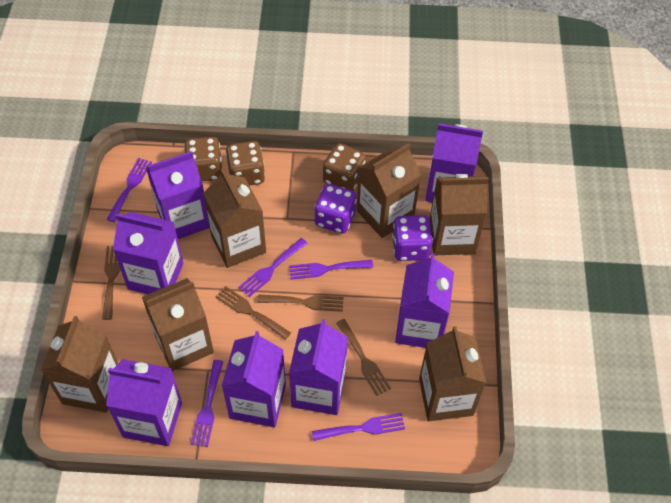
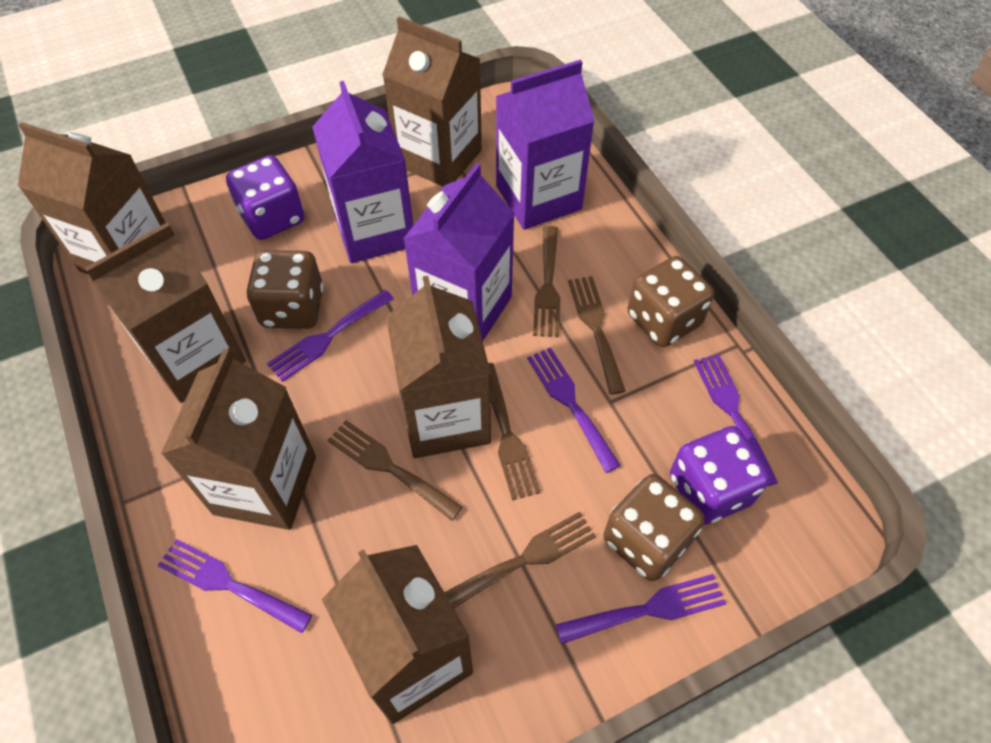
brown fork: [102,246,120,320] [216,286,291,340] [257,295,344,312] [336,319,391,396] = 4 -> [328,420,463,521] [444,512,596,608] [488,363,540,500] [533,226,561,337] [568,276,626,395] = 5
purple carton: [106,359,182,446] [113,212,183,294] [146,151,210,239] [222,331,286,427] [289,319,348,415] [395,253,454,348] [425,123,483,202] = 7 -> [312,81,413,263] [403,163,515,341] [496,60,595,230] = 3

